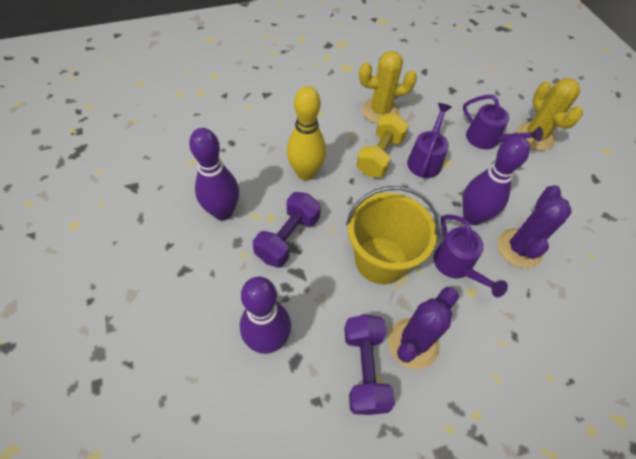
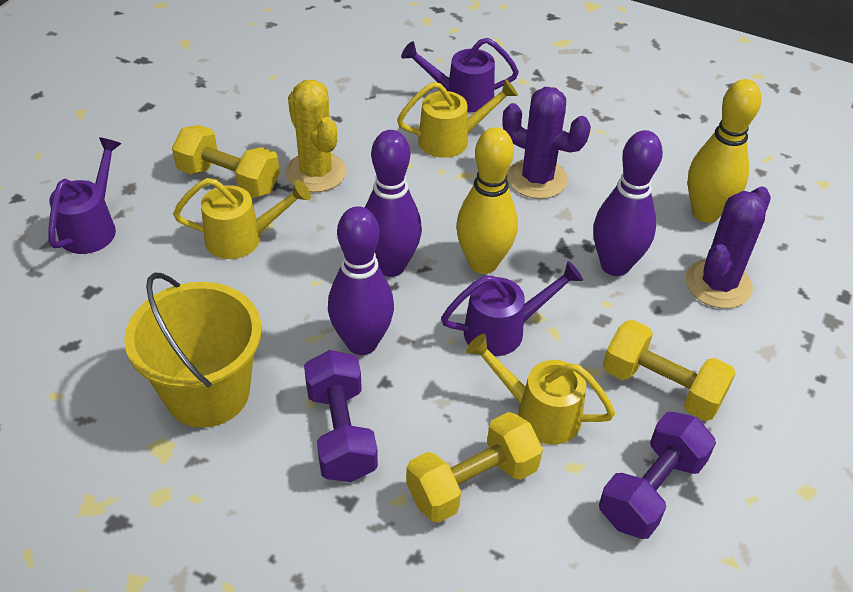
yellow bowling pin: [287,86,326,181] = 1 -> [456,127,518,274] [687,79,761,223] = 2
yellow cactus: [359,51,417,124] [517,78,583,151] = 2 -> [286,80,346,192] = 1
yellow dumbbell: [356,114,409,177] = 1 -> [172,125,280,198] [406,412,543,523] [603,320,736,421] = 3
yellow watering can: none = 0 -> [173,178,311,259] [397,79,518,158] [466,334,615,445] = 3

